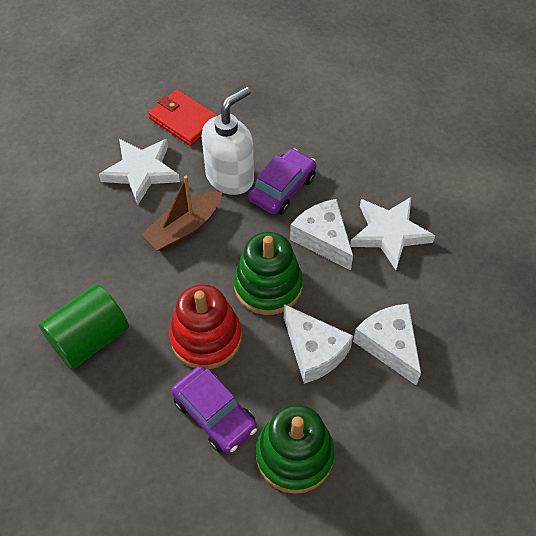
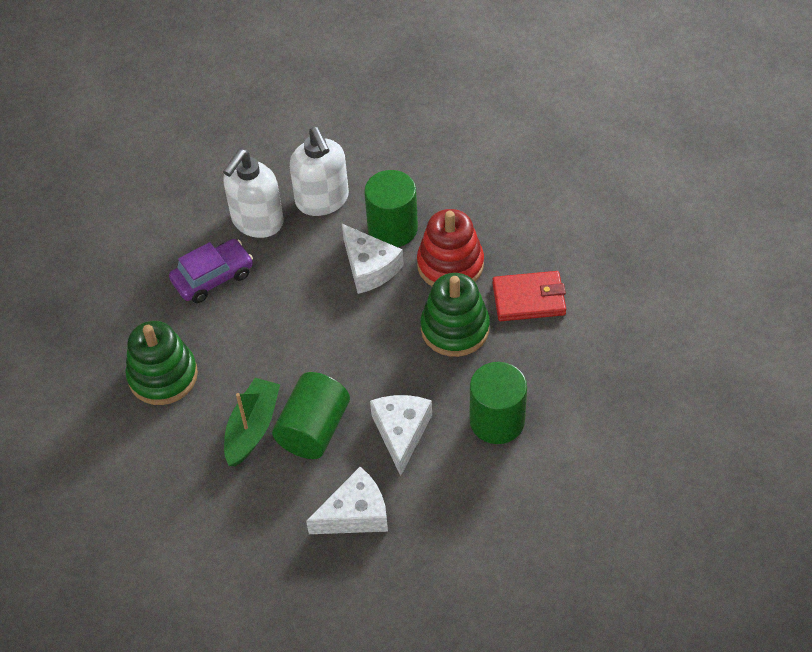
brown boat: [141,176,222,251] = 1 -> none = 0
green boat: none = 0 -> [224,378,280,466] = 1
green cylinder: [39,284,129,369] = 1 -> [272,372,350,459] [364,170,418,247] [470,362,527,444] = 3
purple car: [171,366,257,454] [248,148,317,214] = 2 -> [169,239,253,303] = 1
white soap dispenser: [202,87,254,195] = 1 -> [223,149,284,238] [290,127,349,216] = 2
white star: [99,139,180,205] [350,197,435,270] = 2 -> none = 0

